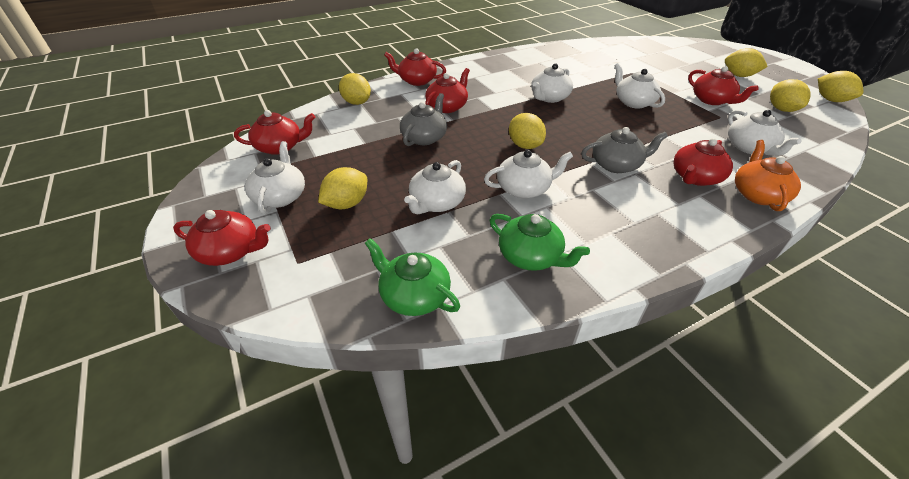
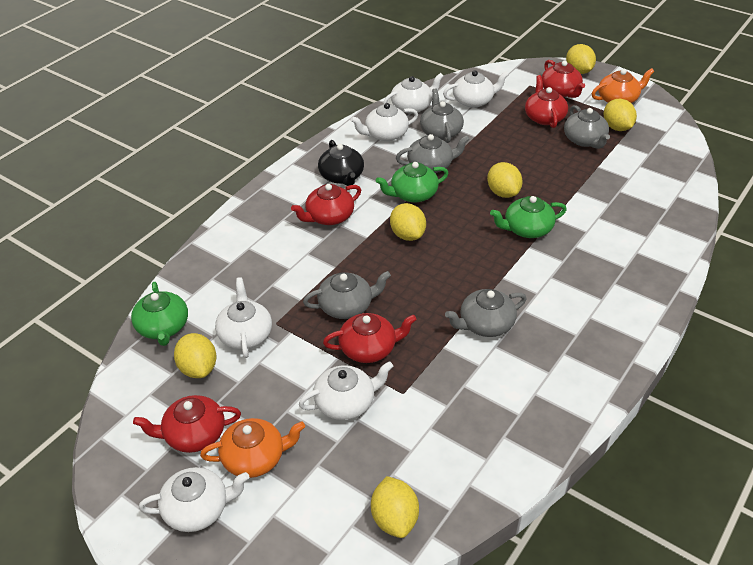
black teapot: none = 0 -> [318,140,364,186] = 1
green teapot: [365,238,460,316] [490,214,590,271] = 2 -> [131,282,188,346] [376,162,449,202] [490,196,567,238] = 3
grey teapot: [400,93,447,146] [581,127,668,173] = 2 -> [303,271,391,319] [396,134,470,173] [420,88,464,143] [445,289,527,337] [564,105,610,149] = 5
orange teapot: [735,140,801,211] = 1 -> [200,418,305,478] [592,68,654,103] = 2
red teapot: [173,210,271,266] [234,110,315,155] [384,48,446,86] [425,68,470,113] [674,138,733,186] [688,66,759,105] = 6 -> [133,395,241,453] [291,184,361,225] [323,313,417,363] [525,75,568,128] [542,60,585,98] = 5

